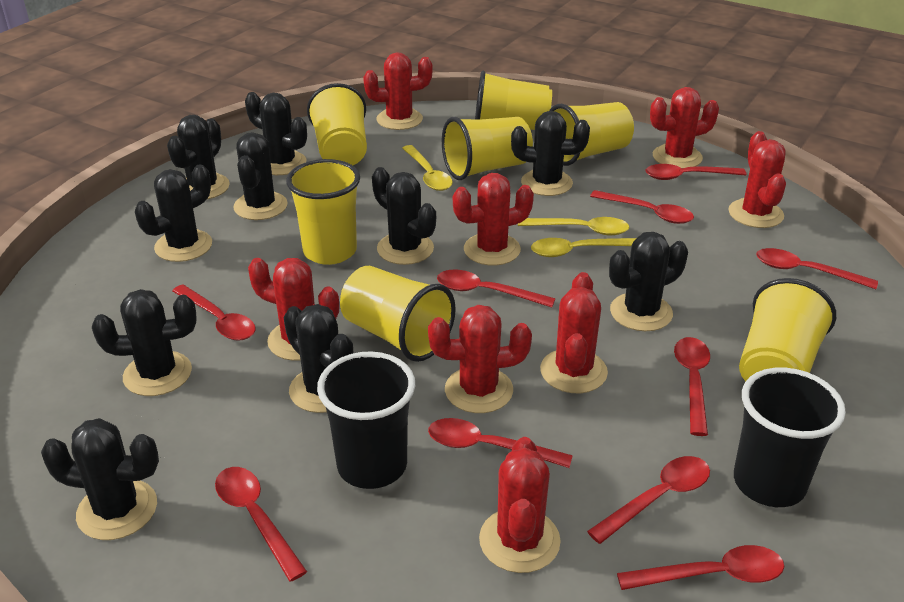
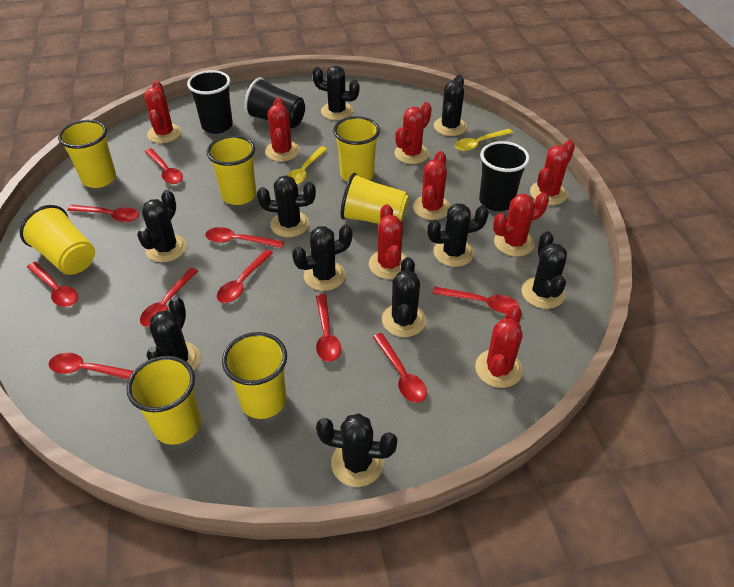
black cup: [317,351,415,489] [734,368,846,507] = 2 -> [187,70,233,134] [244,77,305,129] [479,141,530,211] = 3
yellow spoon: [402,145,453,191] [518,217,629,236] [531,238,637,257] = 3 -> [287,147,327,185] [455,129,513,151] = 2

